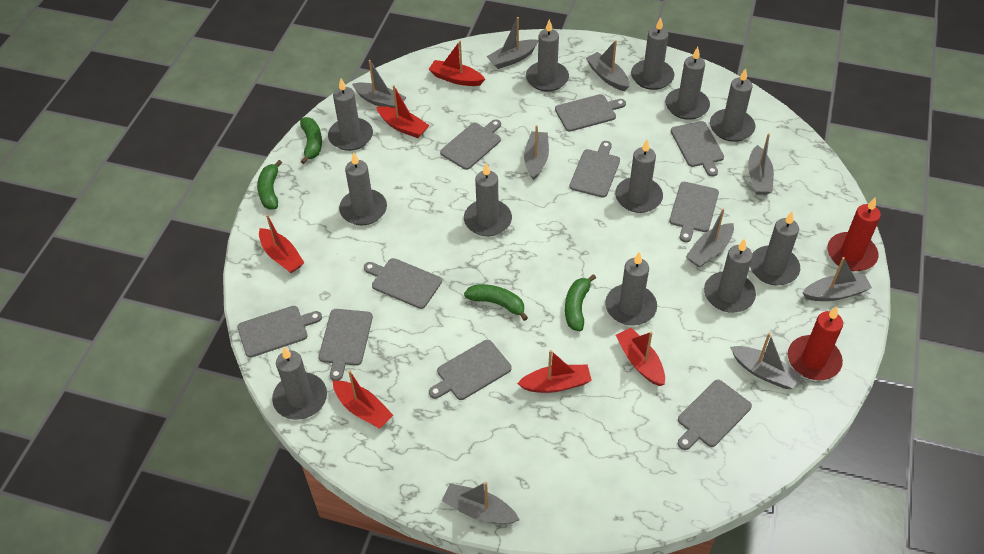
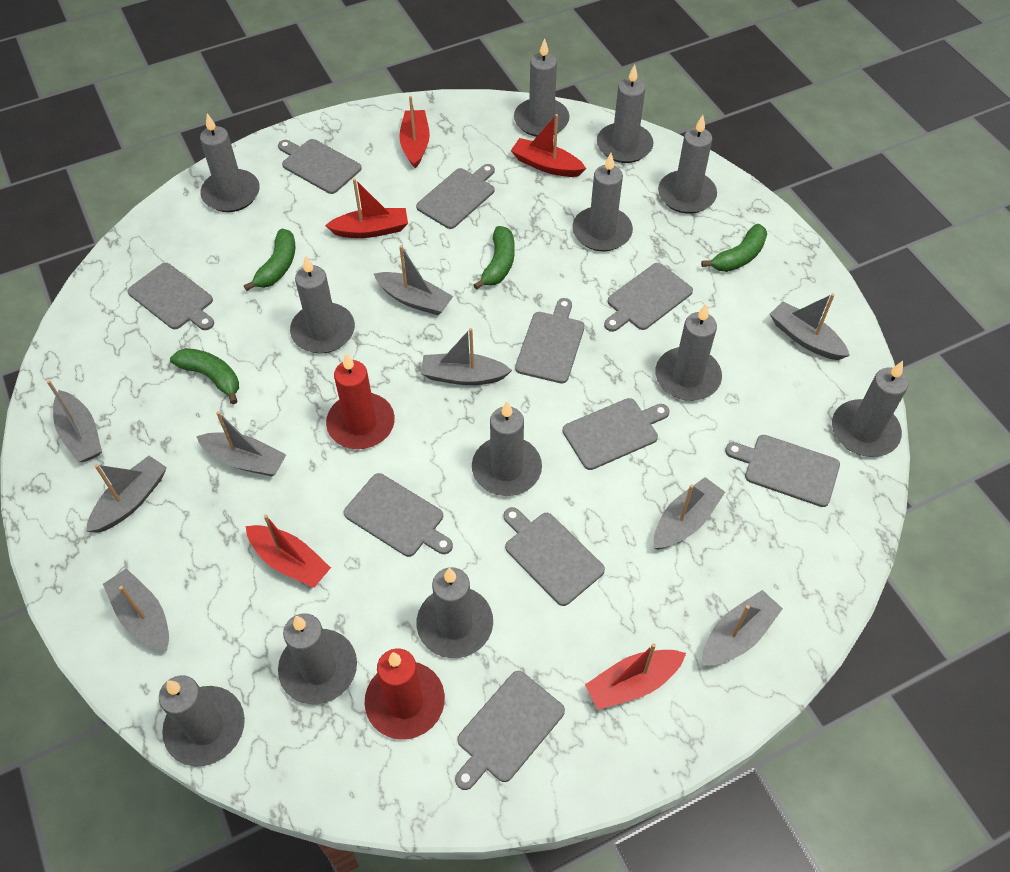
red boat: [259,214,305,273] [333,370,393,429] [376,85,430,138] [429,41,485,86] [517,350,592,393] [616,328,665,386] = 6 -> [246,514,331,588] [325,178,408,238] [399,96,430,168] [511,114,586,177] [585,643,686,710] = 5

